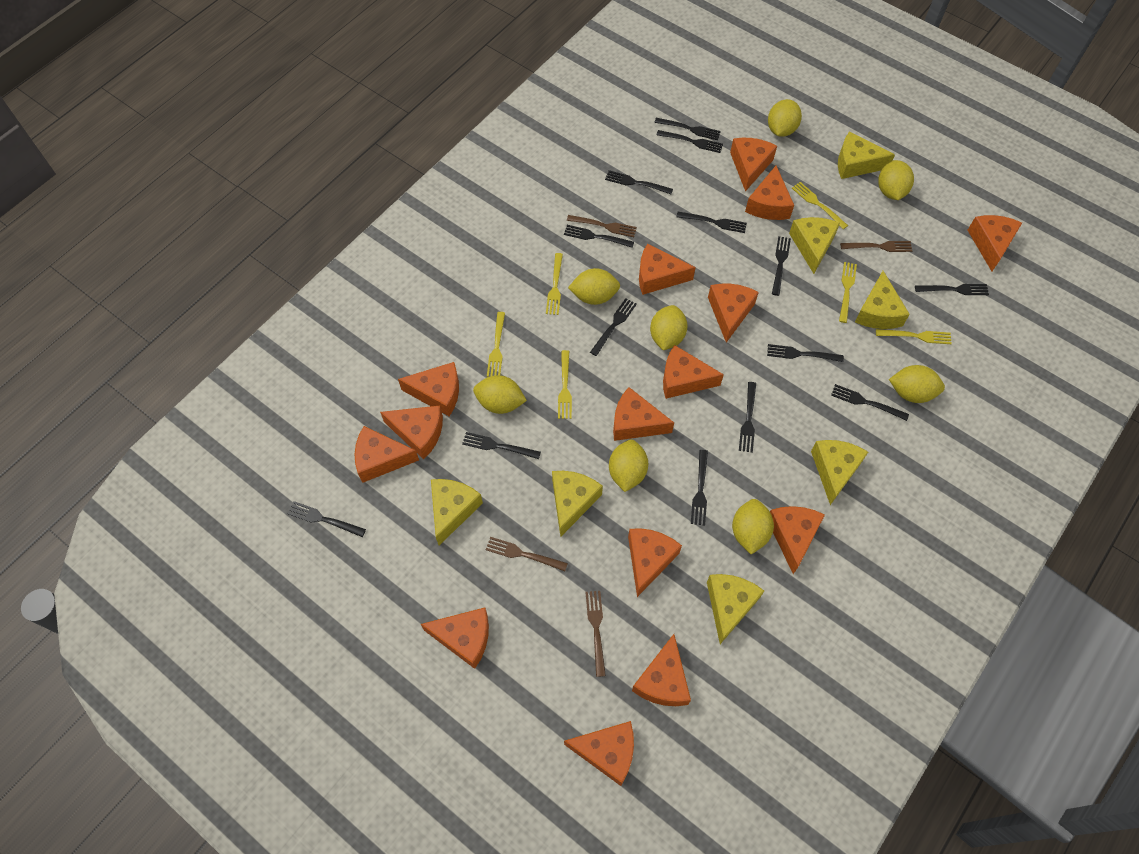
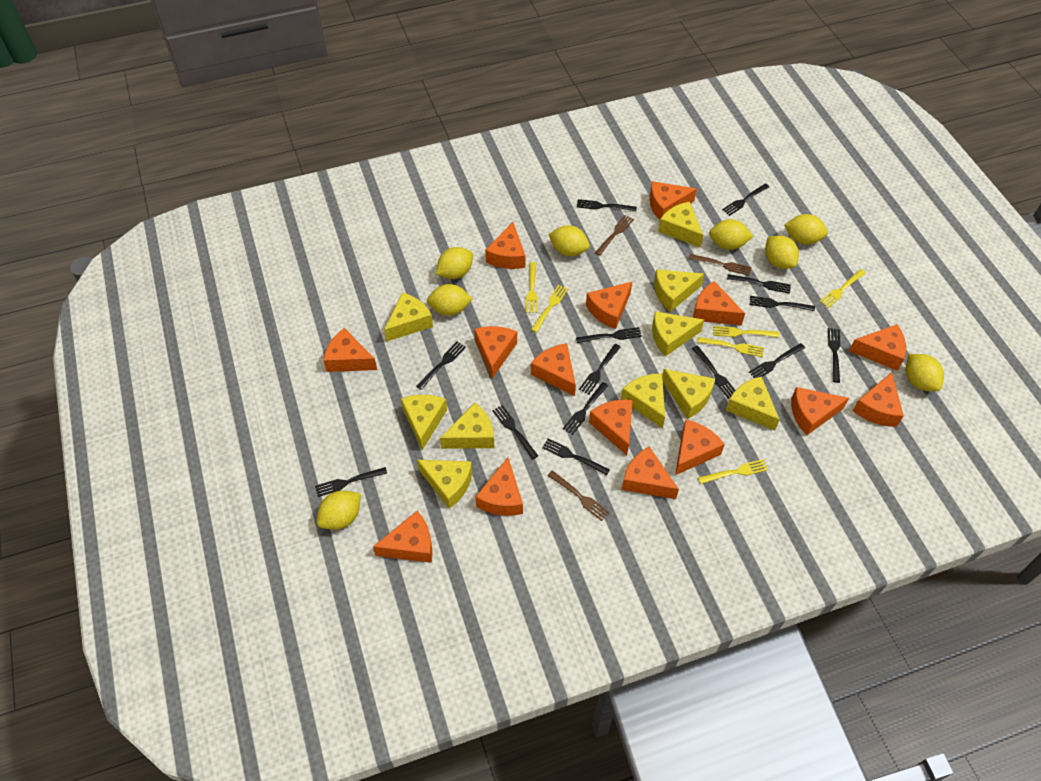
brown fork: [486,537,568,571] [567,215,637,237] [585,591,606,677] [840,241,912,252] = 4 -> [548,470,610,521] [595,215,634,256] [689,254,751,275] = 3
yellow cheese: [431,479,483,545] [552,471,603,537] [707,574,764,644] [789,217,840,274] [811,440,868,505] [838,132,895,179] [855,271,910,329] = 7 -> [384,292,433,342] [401,395,447,450] [417,460,472,509] [440,403,495,449] [621,373,665,428] [652,311,704,357] [654,269,704,312] [658,202,703,248] [662,369,715,419] [726,376,780,430] = 10

